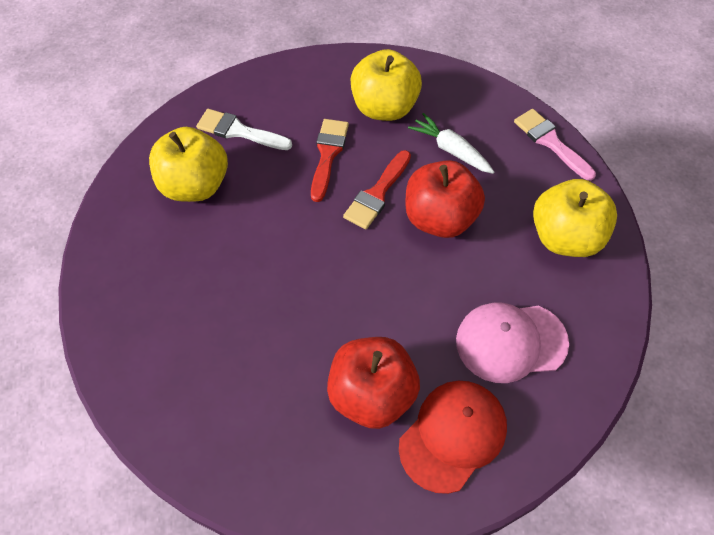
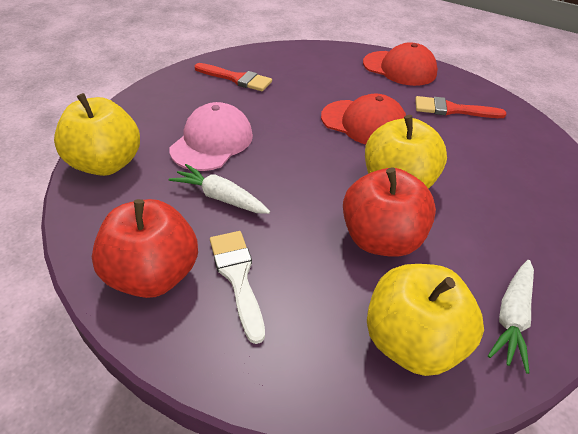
pink brush: [514,109,596,181] = 1 -> none = 0
red cap: [399,381,507,494] = 1 -> [321,93,406,144] [363,42,438,86] = 2
white carrot: [408,113,494,174] = 1 -> [169,164,270,214] [488,260,534,374] = 2

